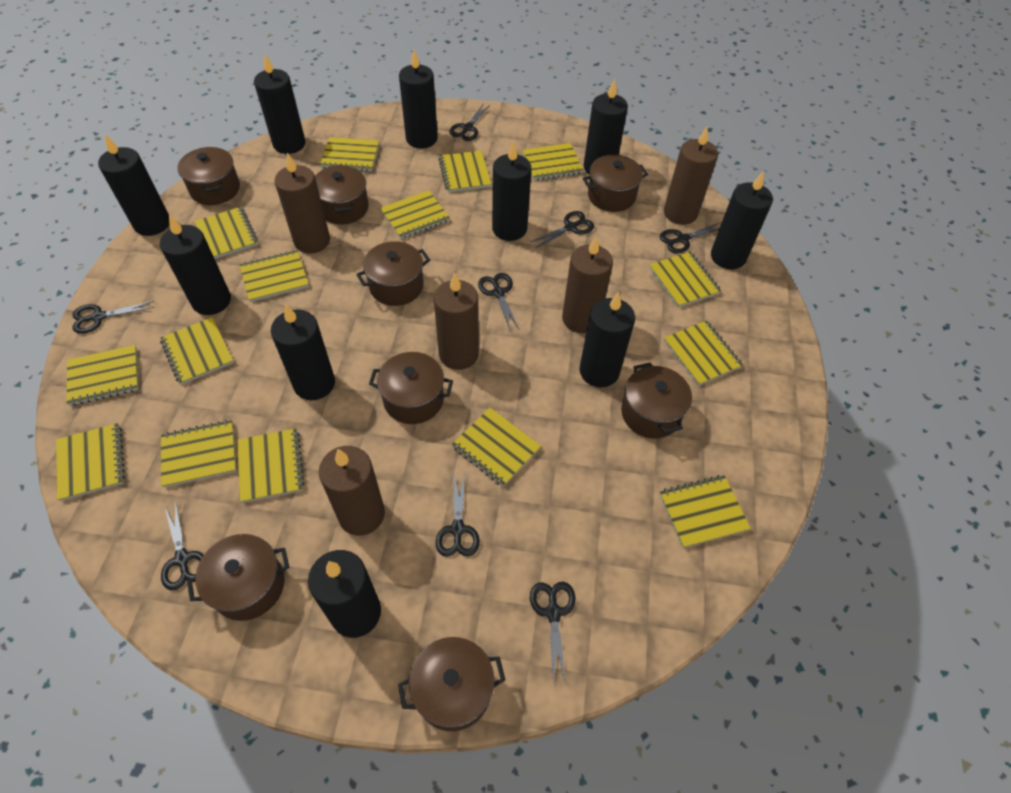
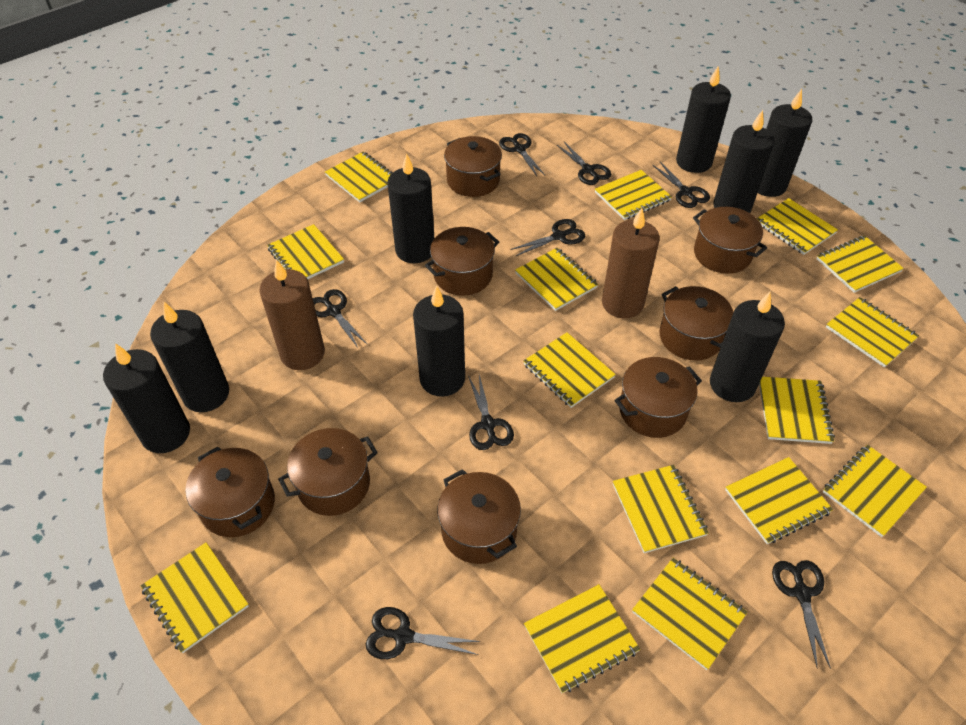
black candle: [98,134,170,236] [160,215,231,315] [254,53,306,154] [271,304,335,400] [308,550,381,638] [399,50,438,149] [492,141,532,241] [579,291,635,387] [584,79,628,175] [711,171,773,269] = 10 -> [103,343,190,453] [150,302,229,412] [387,153,435,263] [413,285,465,397] [676,66,731,173] [710,292,785,402] [713,110,775,213] [758,89,812,197] = 8
brown candle: [275,153,330,254] [319,446,385,536] [434,273,479,370] [562,236,613,333] [664,126,718,225] = 5 -> [259,259,325,370] [602,208,660,319] = 2

